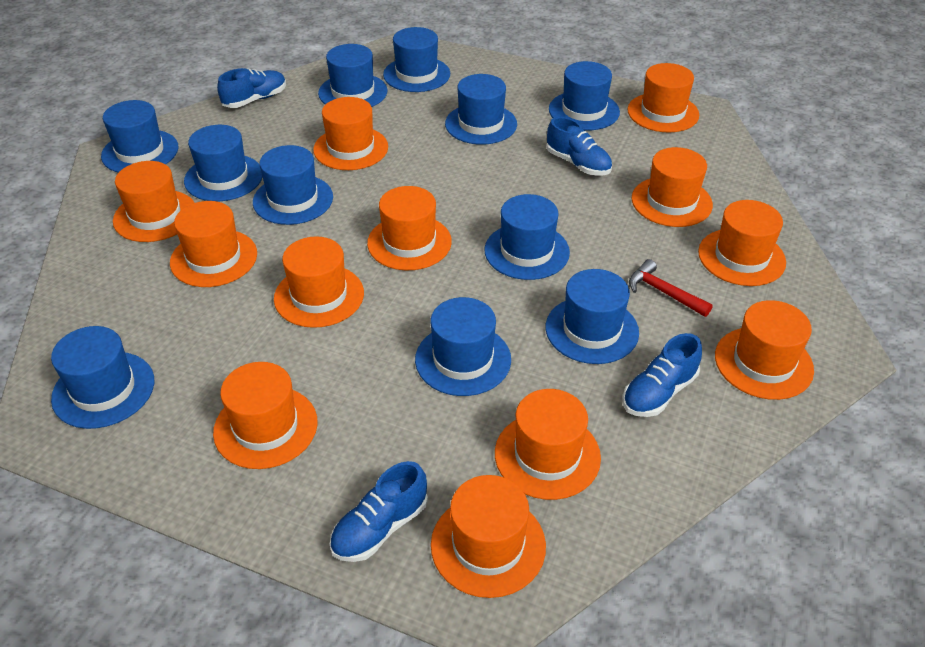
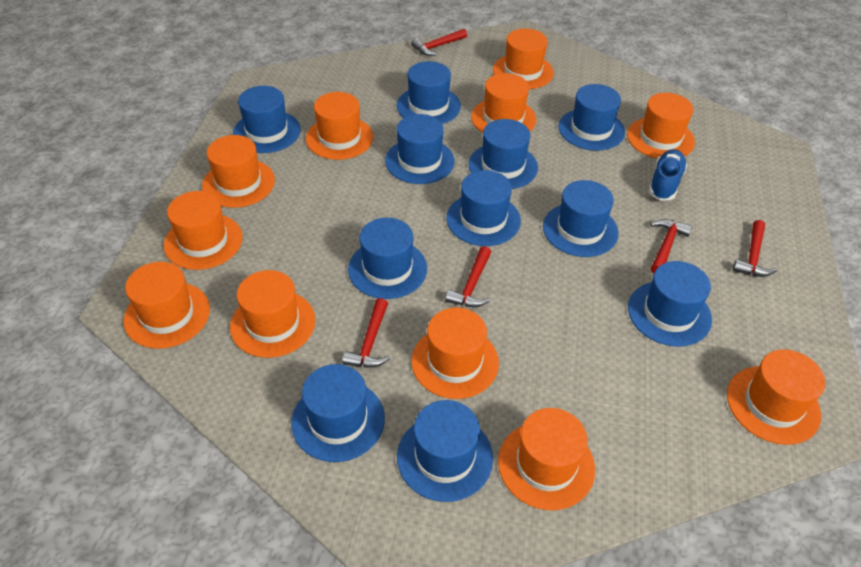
blue shoe: [217,68,286,108] [330,461,428,562] [546,117,612,175] [623,333,702,417] = 4 -> [649,149,687,201] = 1
orange hat: [113,161,195,242] [170,201,257,287] [213,362,318,469] [274,237,364,328] [313,97,388,170] [367,186,452,270] [431,475,546,598] [495,389,601,500] [627,63,699,132] [632,147,713,227] [698,200,786,286] [715,300,814,400] = 12 -> [124,262,210,349] [164,191,243,270] [202,135,275,208] [230,270,315,358] [306,92,373,160] [412,308,499,399] [471,73,536,133] [493,29,554,89] [498,408,595,510] [627,93,695,159] [727,349,825,445] = 11
red hammer: [629,259,713,317] = 1 -> [342,298,390,368] [411,29,467,56] [445,246,491,307] [650,219,692,274] [733,220,777,277] = 5

